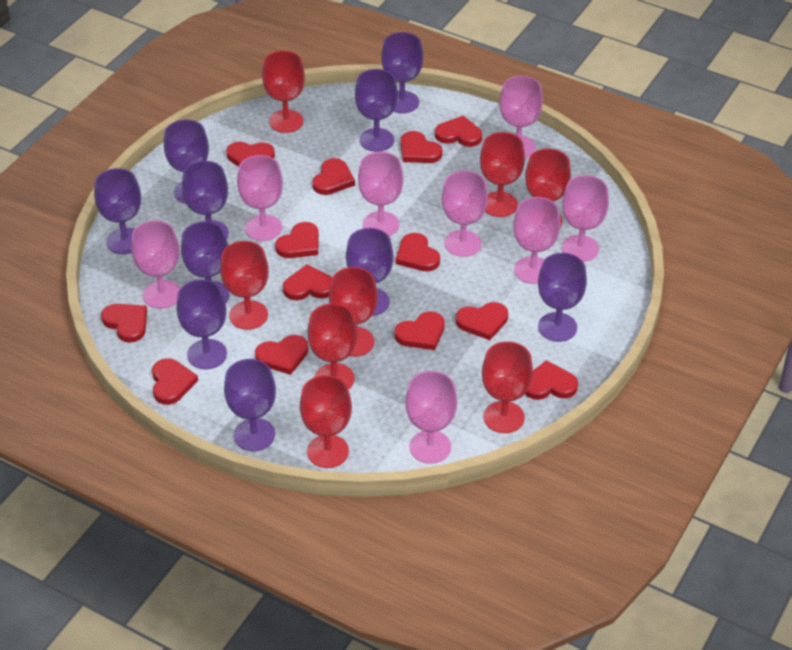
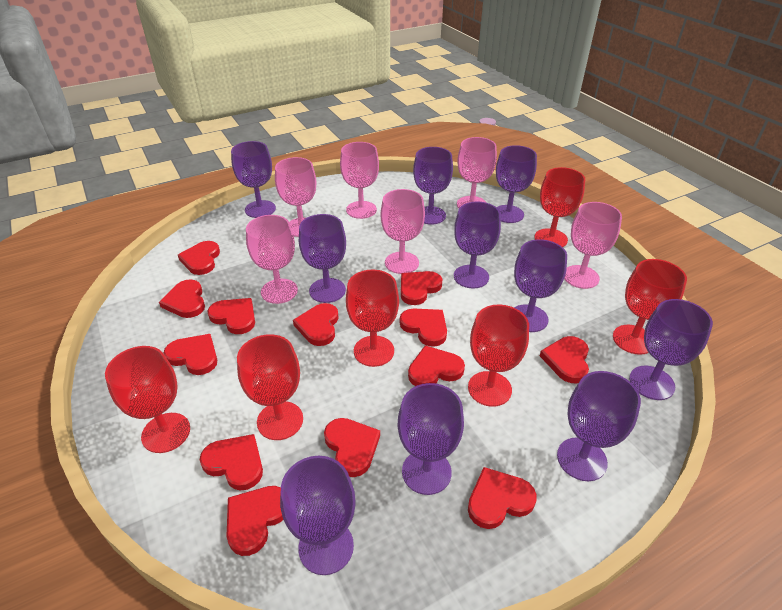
pink goblet: [131,220,180,309] [237,155,283,241] [358,152,403,236] [406,371,457,464] [442,170,488,257] [499,76,543,158] [514,197,560,284] [562,175,609,262] = 8 -> [246,215,298,304] [275,157,316,237] [340,142,379,219] [381,189,425,274] [457,137,497,208] [564,202,622,289] = 6
red goblet: [220,241,269,330] [262,51,305,133] [300,375,352,468] [308,303,358,389] [329,267,378,357] [480,132,525,217] [482,341,533,433] [525,149,571,228] = 8 -> [105,346,190,453] [237,334,303,440] [346,269,399,367] [468,305,529,407] [534,167,585,247] [613,259,687,355] = 6

